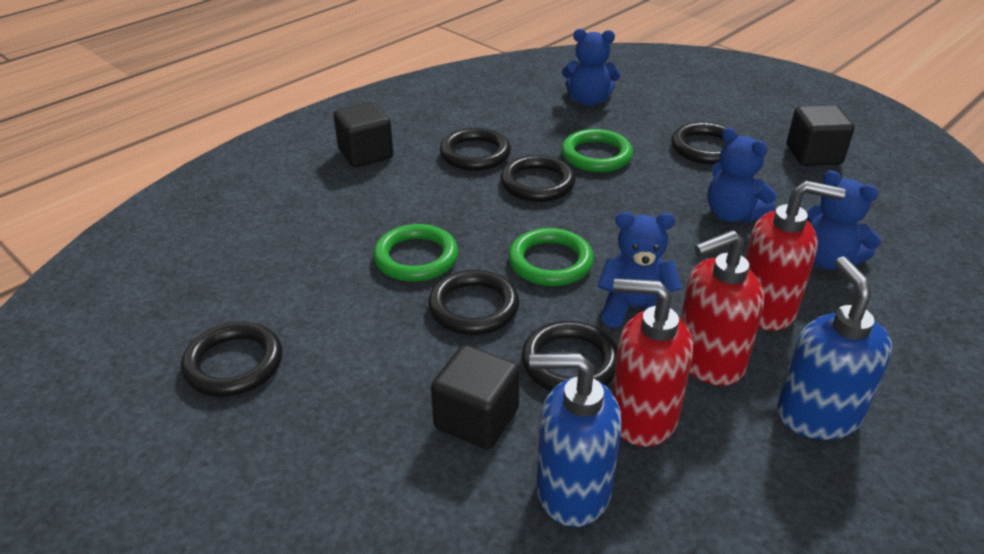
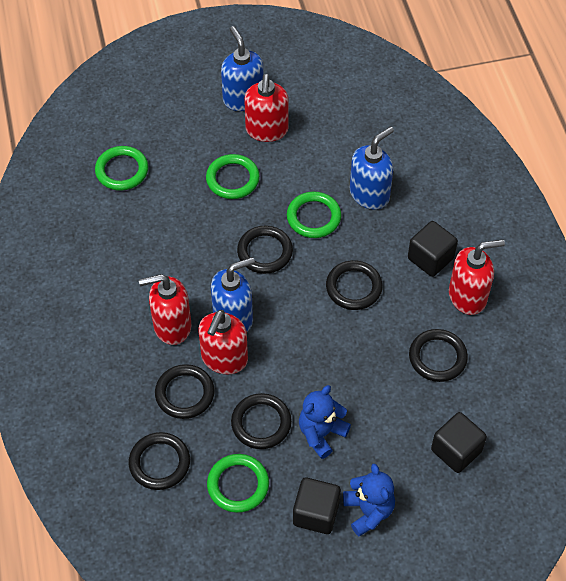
blue soap dispenser: [529,353,622,527] [777,256,892,440] = 2 -> [211,257,255,332] [221,26,263,111] [350,126,394,210] = 3
blue teddy bear: [562,29,620,106] [597,212,682,328] [708,127,777,223] [807,170,881,270] = 4 -> [299,385,351,459] [343,463,395,536] = 2
green ring: [373,224,458,282] [508,228,594,286] [561,129,633,172] = 3 -> [95,146,149,191] [206,154,260,199] [207,454,269,513] [287,191,342,238] = 4
red soap dispenser: [612,278,693,447] [681,230,764,386] [745,181,846,331] = 3 -> [139,274,192,345] [198,310,248,375] [244,74,289,142] [449,239,505,315] = 4

